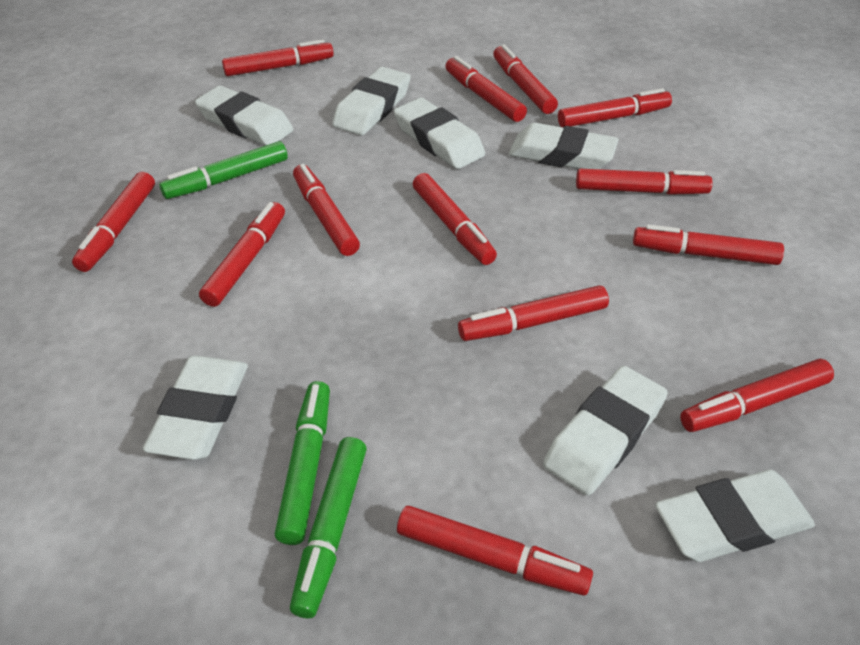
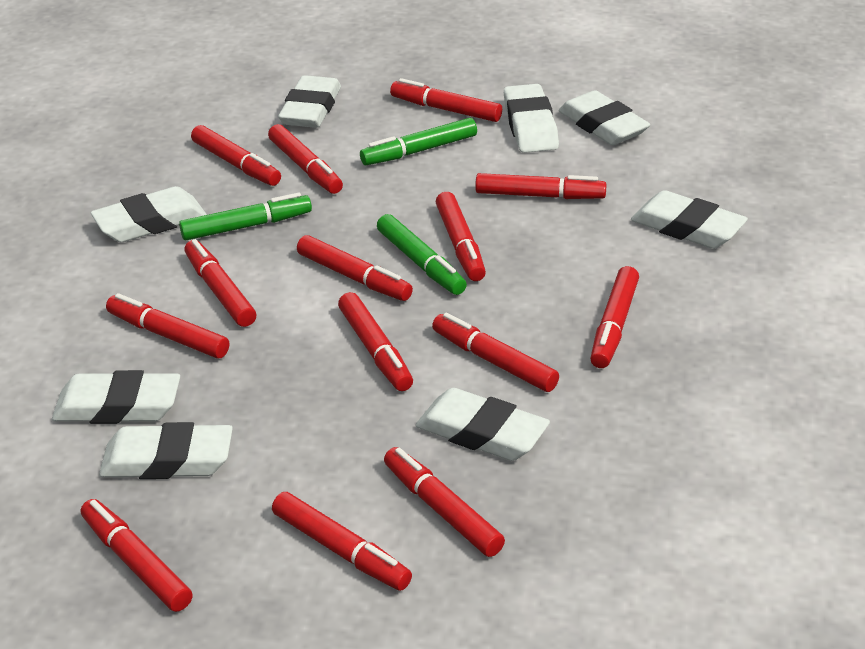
red marker: [72,172,155,272] [199,202,285,307] [222,39,334,76] [293,164,360,256] [397,506,593,596] [413,173,497,265] [445,56,527,122] [458,285,609,341] [493,44,558,114] [558,88,672,127] [576,169,713,195] [633,224,784,265] [680,359,834,432] = 13 -> [81,499,193,612] [106,293,229,359] [184,239,256,327] [191,125,281,186] [268,124,343,194] [272,492,412,591] [297,235,413,301] [338,292,413,391] [384,447,505,557] [390,78,502,122] [432,313,559,392] [436,192,486,281] [475,173,607,199] [590,266,639,368] = 14
white eraser: [143,355,248,460] [195,86,293,146] [332,67,411,135] [394,98,485,169] [509,123,619,169] [543,366,668,495] [655,470,815,562] = 7 -> [52,370,180,424] [91,186,207,242] [99,422,233,479] [278,75,341,128] [415,388,550,461] [504,84,559,153] [559,90,650,145] [631,190,748,249] = 8

